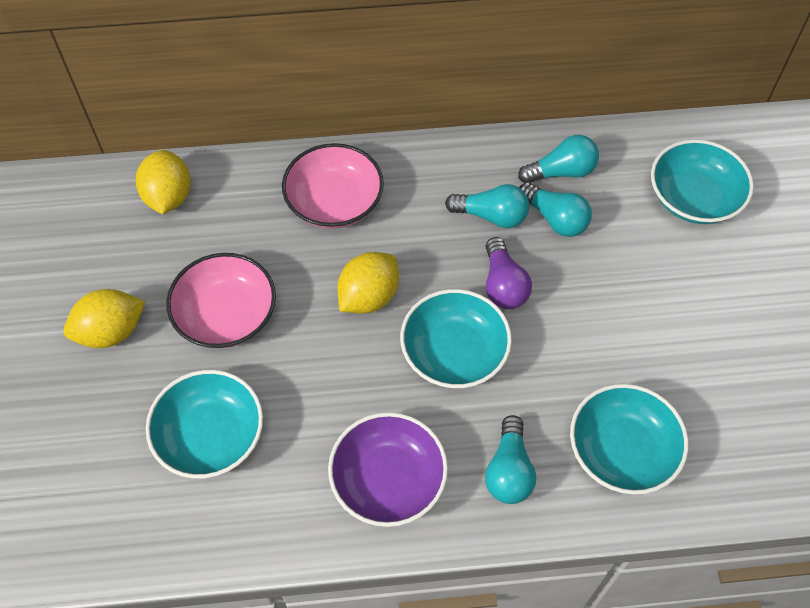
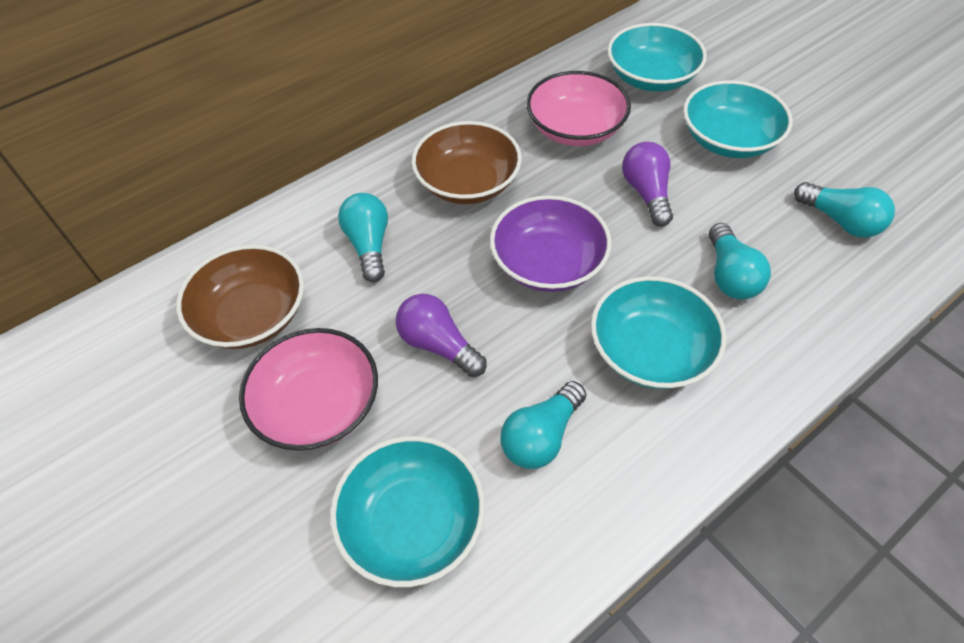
brown bowl: none = 0 -> [176,245,304,349] [412,121,522,204] = 2
purple light bulb: [485,237,532,309] = 1 -> [396,294,487,377] [622,142,673,227] = 2
yellow lemon: [64,289,145,348] [136,150,191,214] [337,252,399,314] = 3 -> none = 0

